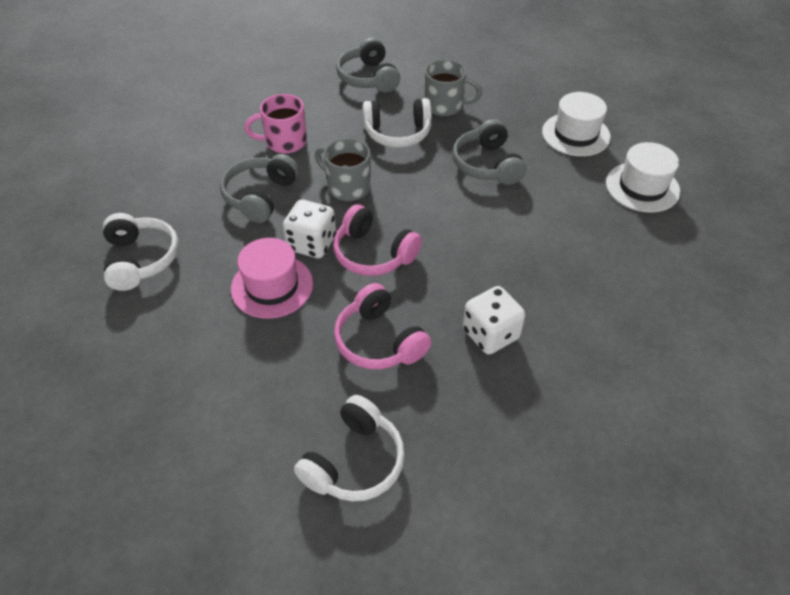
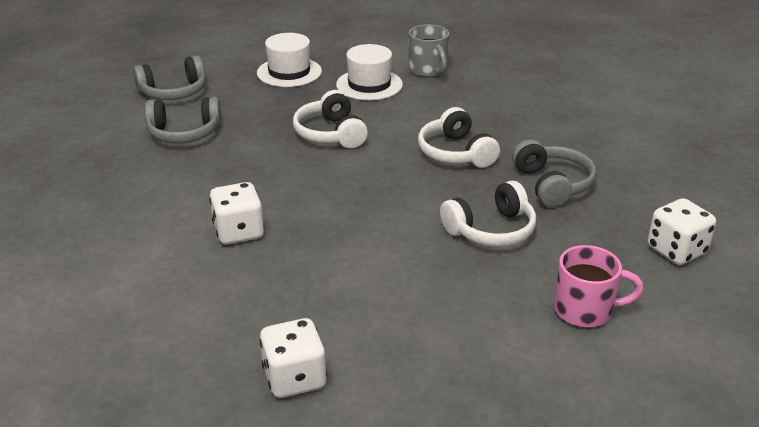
grey mug: [315,138,371,201] [425,59,482,116] = 2 -> [409,24,449,77] = 1
pink hat: [231,238,313,319] = 1 -> none = 0
pink headphones: [333,204,422,276] [334,283,431,369] = 2 -> none = 0
white dice: [283,199,336,258] [463,286,525,355] = 2 -> [209,182,264,245] [259,318,327,398] [648,198,716,265] = 3

